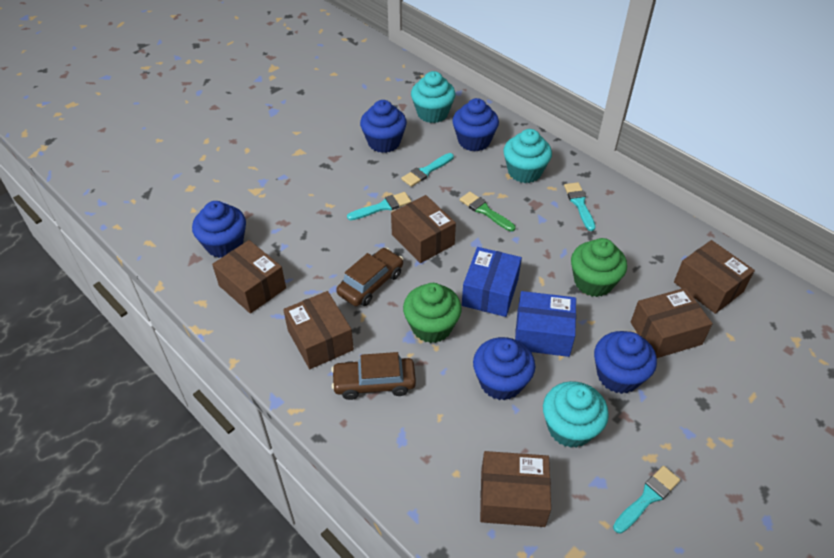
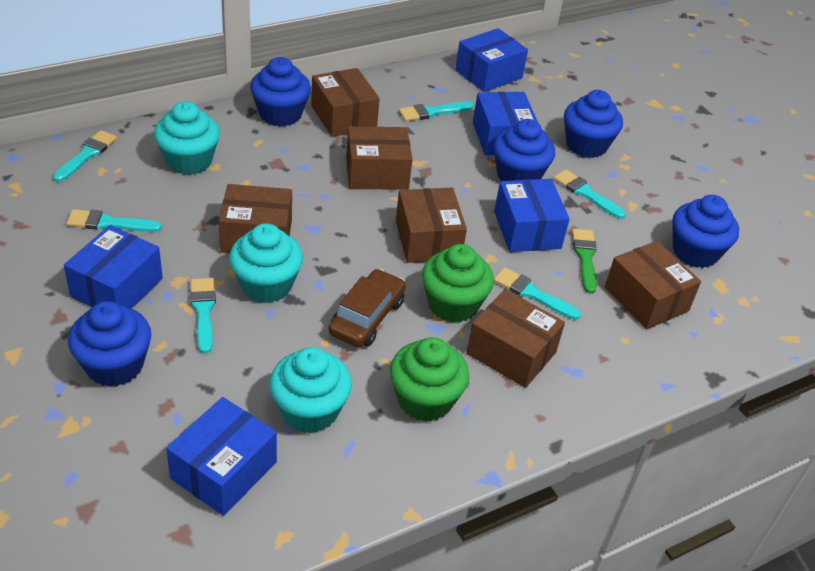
blue box: [462,247,522,317] [515,291,576,357] = 2 -> [64,225,163,309] [166,397,277,516] [455,28,528,92] [473,92,538,156] [494,179,570,252] = 5
brown car: [331,352,416,400] [336,248,403,306] = 2 -> [329,269,406,347] = 1
turquoise brush: [347,192,411,220] [401,153,454,187] [564,182,596,231] [613,466,680,534] = 4 -> [53,130,117,182] [66,209,162,232] [190,278,216,354] [399,102,473,121] [494,268,581,320] [554,169,626,219] = 6

